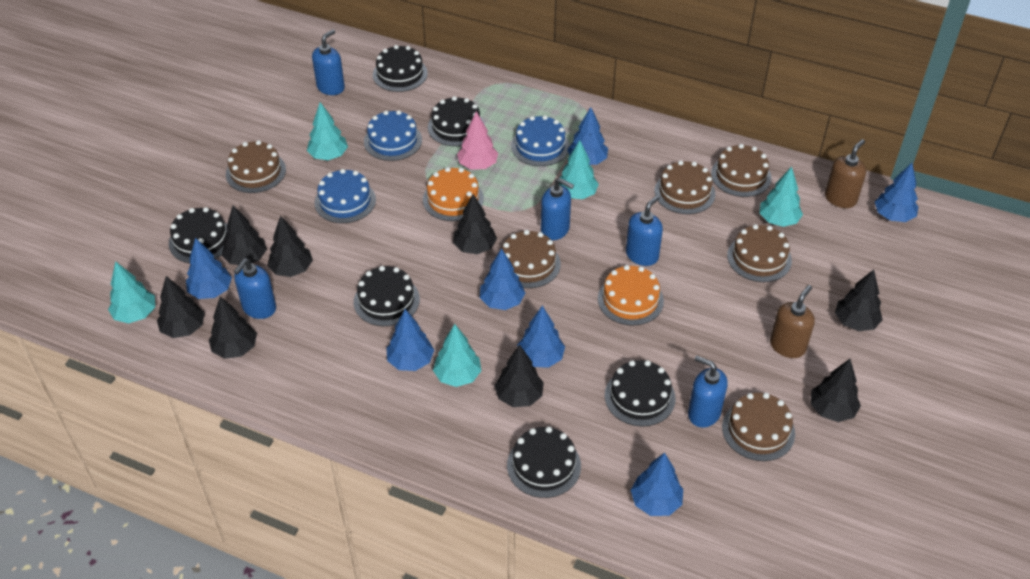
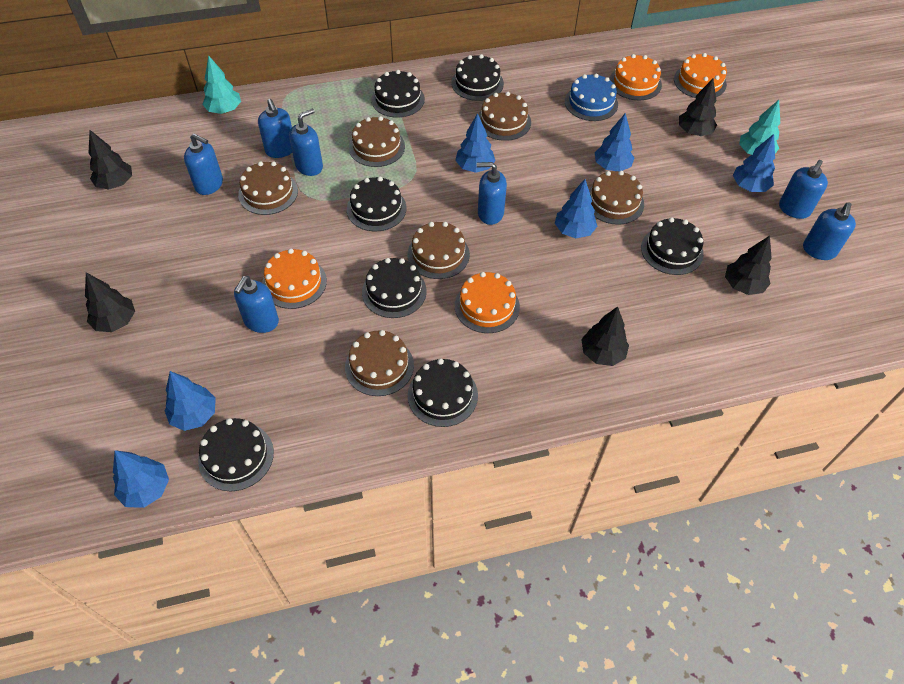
black cake: [169,207,228,263] [354,266,420,326] [373,45,428,92] [428,96,485,146] [507,426,581,498] [605,360,676,427] = 6 -> [198,418,274,491] [347,177,406,231] [362,258,427,318] [371,70,425,118] [408,358,478,427] [451,54,504,101] [641,217,704,275] = 7
black tree: [157,276,205,338] [209,296,257,359] [222,206,267,265] [267,216,313,277] [453,194,497,254] [494,344,544,407] [810,359,861,422] [835,270,883,331] = 8 -> [85,273,135,332] [89,130,132,190] [581,307,629,366] [679,79,717,136] [725,236,772,295] = 5
blue cake: [315,169,376,223] [364,110,422,161] [511,115,569,166] = 3 -> [565,73,618,121] = 1
blue soap dispenser: [234,258,276,319] [312,29,345,95] [541,178,574,240] [626,195,663,266] [688,356,728,428] = 5 -> [184,133,223,195] [234,276,279,333] [258,99,292,158] [289,108,323,176] [477,162,507,225] [779,160,828,219] [803,203,856,260] = 7
blue tree: [186,238,232,299] [387,309,434,371] [480,248,525,310] [517,306,565,368] [567,107,608,165] [631,453,683,516] [875,163,918,222] = 7 -> [113,450,169,508] [164,371,216,431] [455,113,496,173] [555,179,597,238] [595,113,634,171] [733,134,775,192] = 6
brown soap dispenser: [770,285,815,358] [825,139,866,208] = 2 -> none = 0
orange cake: [423,167,484,221] [598,265,664,325] = 2 -> [262,248,327,309] [455,272,520,333] [609,54,662,100] [674,53,727,98] = 4
pink tree: [457,111,498,170] = 1 -> none = 0
turquoise tree: [108,261,155,323] [307,102,348,160] [433,324,482,387] [558,140,599,199] [759,167,803,227] = 5 -> [202,55,241,114] [739,100,780,155] = 2

